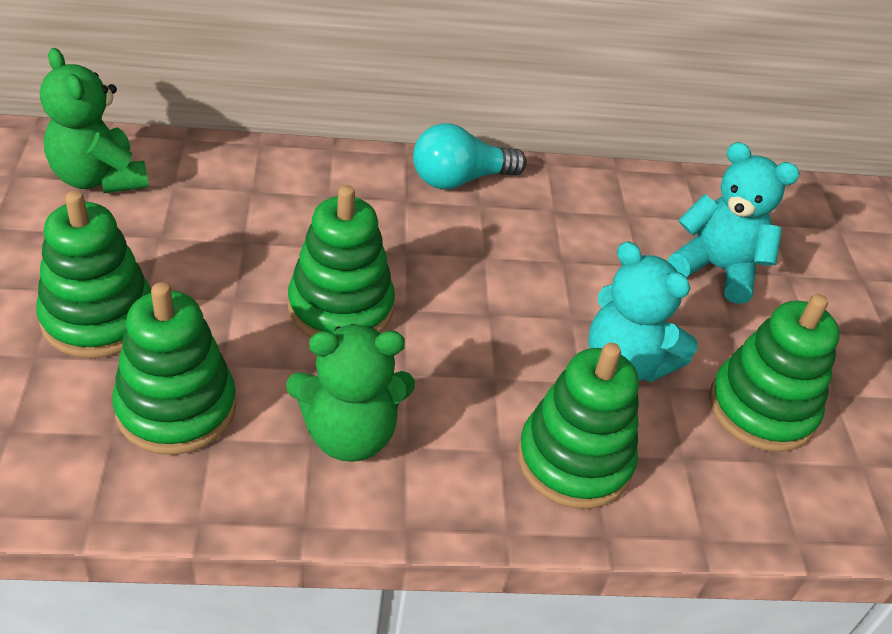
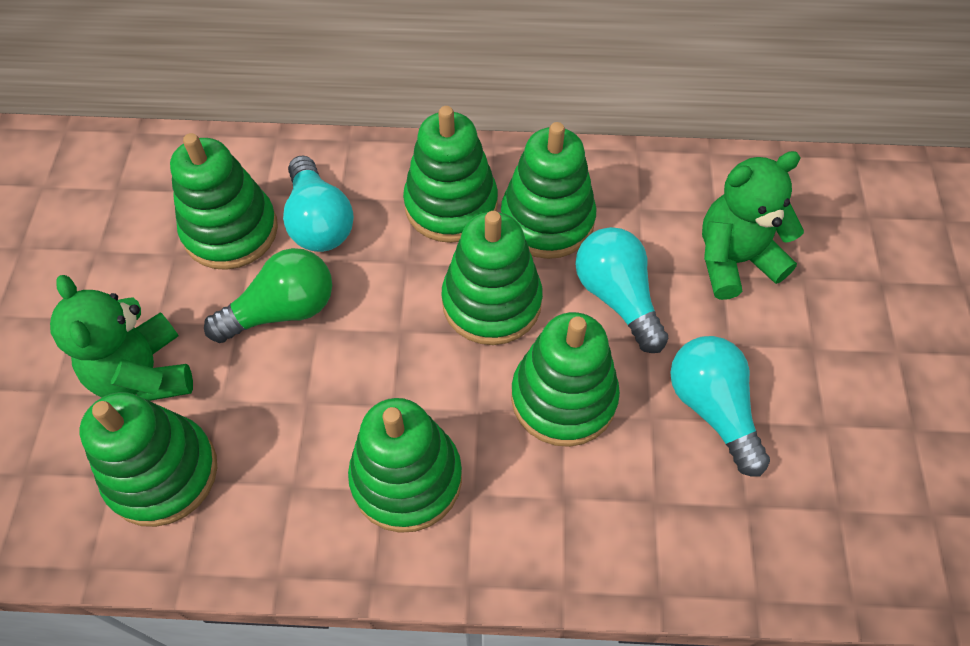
green light bulb: none = 0 -> [204,248,332,343] = 1
green stacking toy: [36,191,151,358] [112,282,236,455] [288,185,395,338] [518,342,639,509] [709,294,840,452] = 5 -> [80,392,217,527] [170,133,278,270] [348,398,462,533] [403,106,498,243] [442,211,543,345] [501,122,596,259] [511,312,620,447] = 7
turquoise light bulb: [413,123,527,190] = 1 -> [283,156,354,252] [575,227,669,353] [670,336,770,476] = 3
turquoise teddy bear: [588,241,698,382] [668,142,800,304] = 2 -> none = 0

